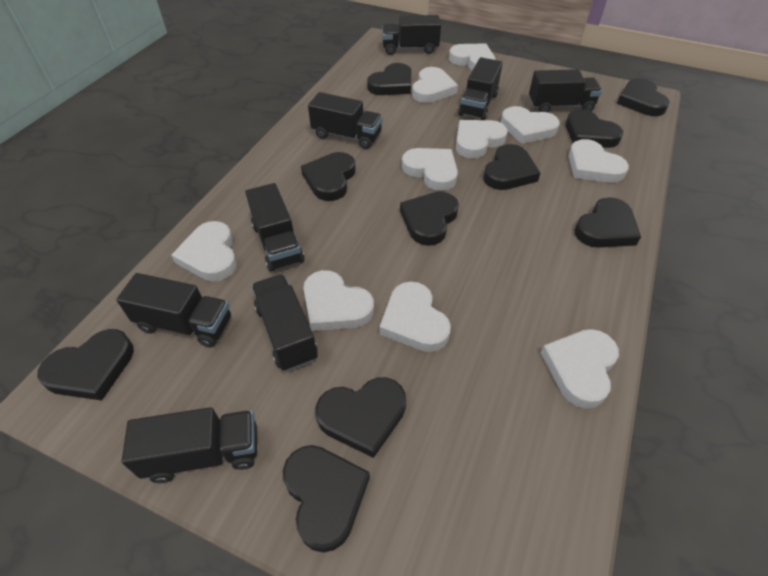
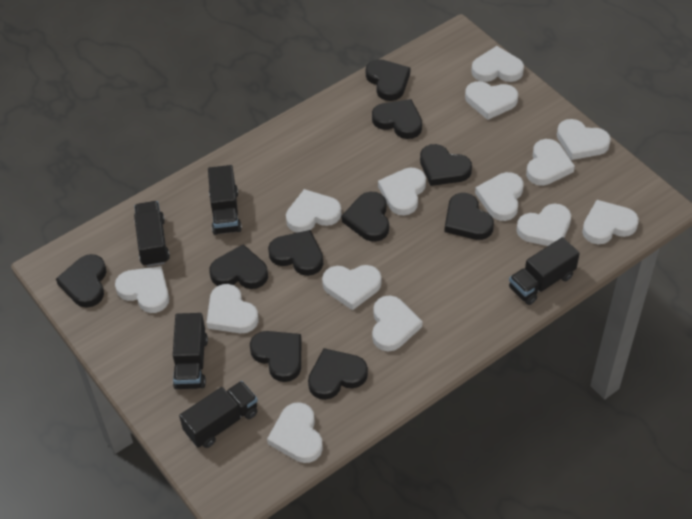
black truck: [116,273,231,347] [122,407,257,483] [245,183,304,272] [252,274,318,371] [308,92,383,149] [382,15,441,55] [458,57,503,120] [529,69,602,112] = 8 -> [134,201,170,267] [173,313,208,389] [179,381,258,448] [208,165,242,235] [509,237,580,305] = 5
white heart: [171,221,237,281] [303,270,374,331] [379,281,451,352] [402,148,458,191] [412,67,458,103] [449,43,496,71] [456,120,508,158] [501,106,560,144] [541,329,619,409] [569,139,629,183] = 10 -> [115,266,169,313] [207,284,258,333] [267,402,323,463] [286,189,342,233] [322,265,381,310] [372,295,422,351] [378,168,426,215] [465,81,518,120] [471,46,524,82] [475,172,524,221] [517,204,571,246] [526,139,575,186] [557,119,611,160] [582,200,639,244] = 14

